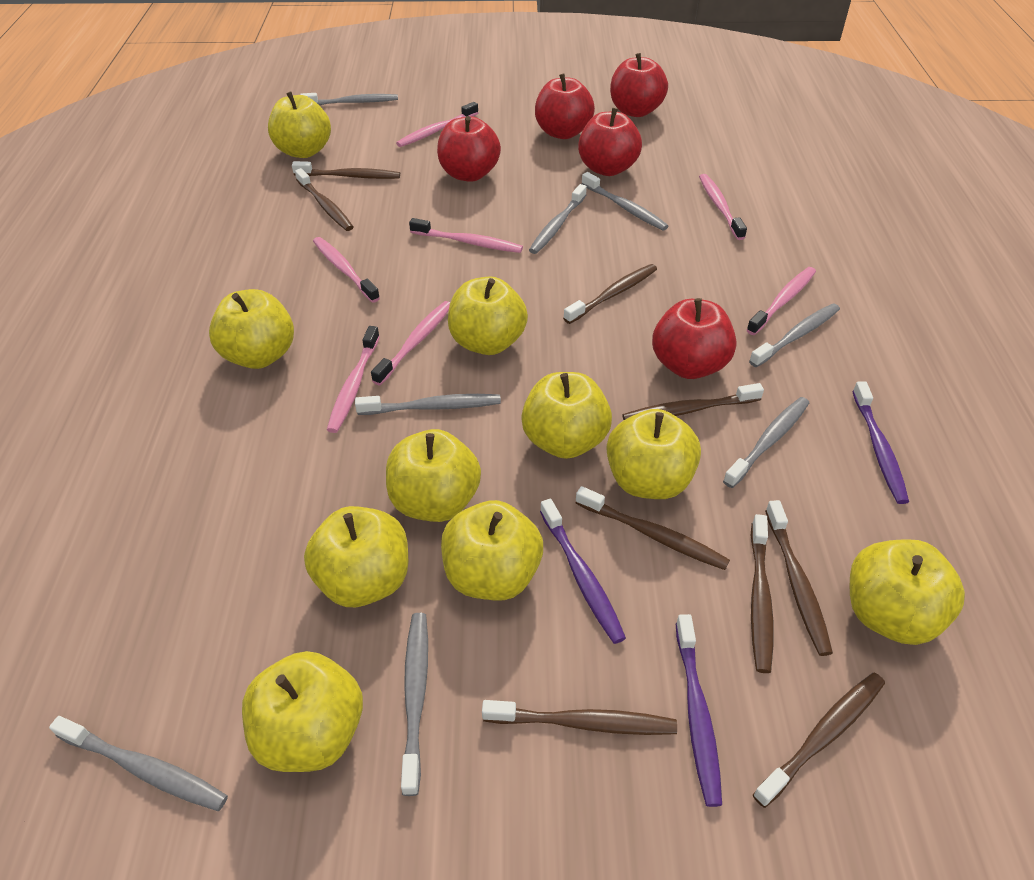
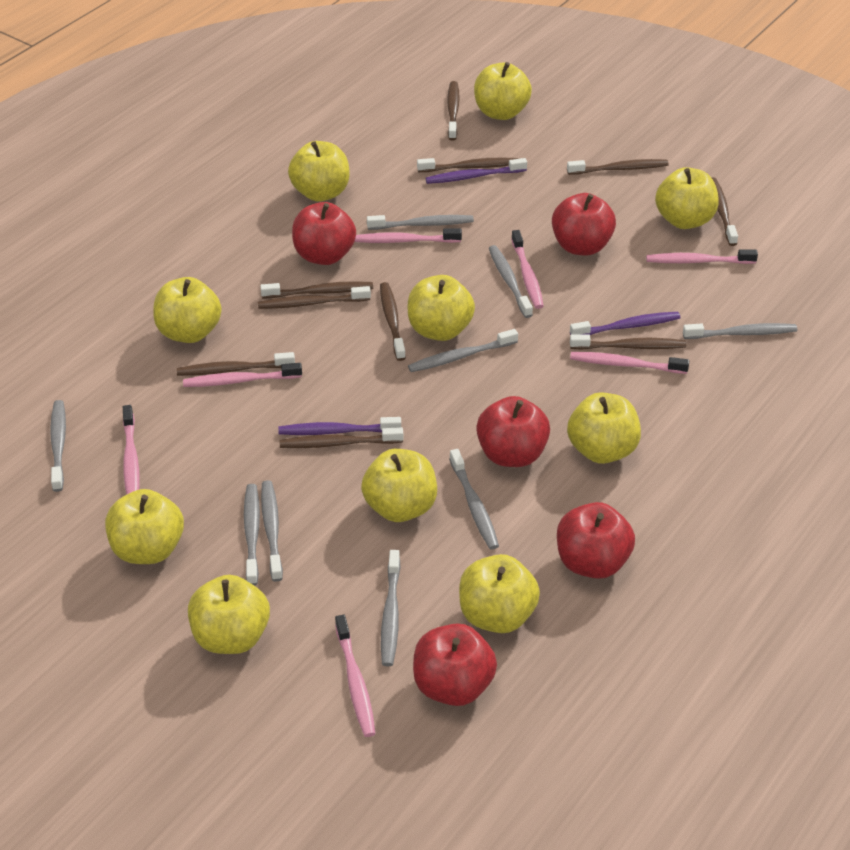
brown toothbrush: [292,161,400,179] [295,168,353,231] [482,700,677,735] [563,264,657,324] [576,486,730,570] [622,383,764,420] [751,514,774,673] [753,673,885,808] [765,500,833,656] = 9 -> [176,352,295,376] [258,286,371,309] [260,281,373,298] [280,427,403,448] [380,282,406,361] [417,158,518,172] [447,81,460,140] [567,159,668,175] [570,334,686,350] [712,177,738,246] = 10
grey toothbrush: [49,716,228,811] [300,93,398,105] [355,394,501,415] [401,613,428,796] [529,184,587,254] [581,172,668,231] [723,397,809,488] [749,304,840,367] = 8 -> [50,400,66,492] [244,484,260,586] [261,480,283,581] [367,215,474,230] [381,550,401,666] [408,329,518,372] [449,449,499,550] [489,245,533,318] [683,323,797,339] = 9

